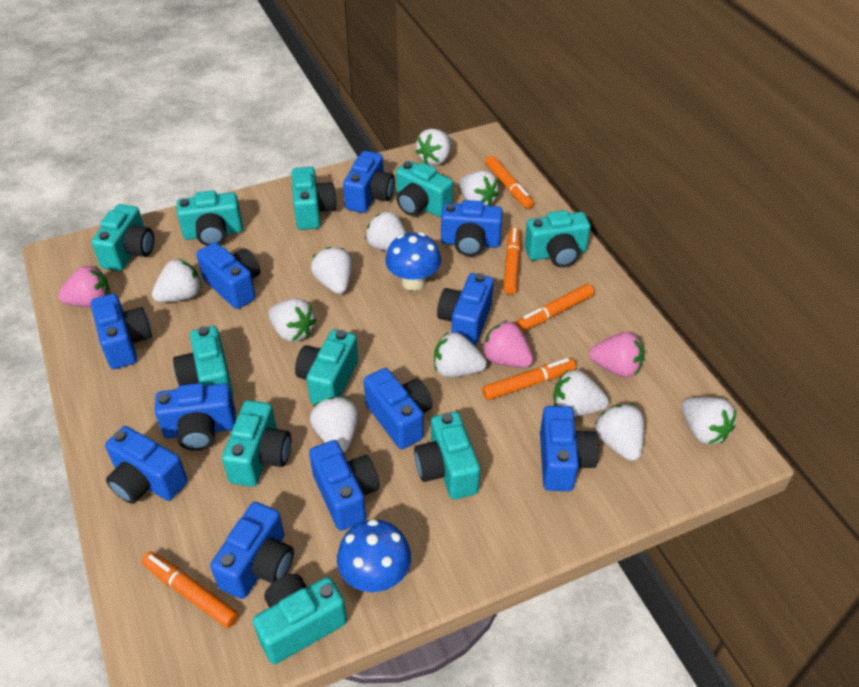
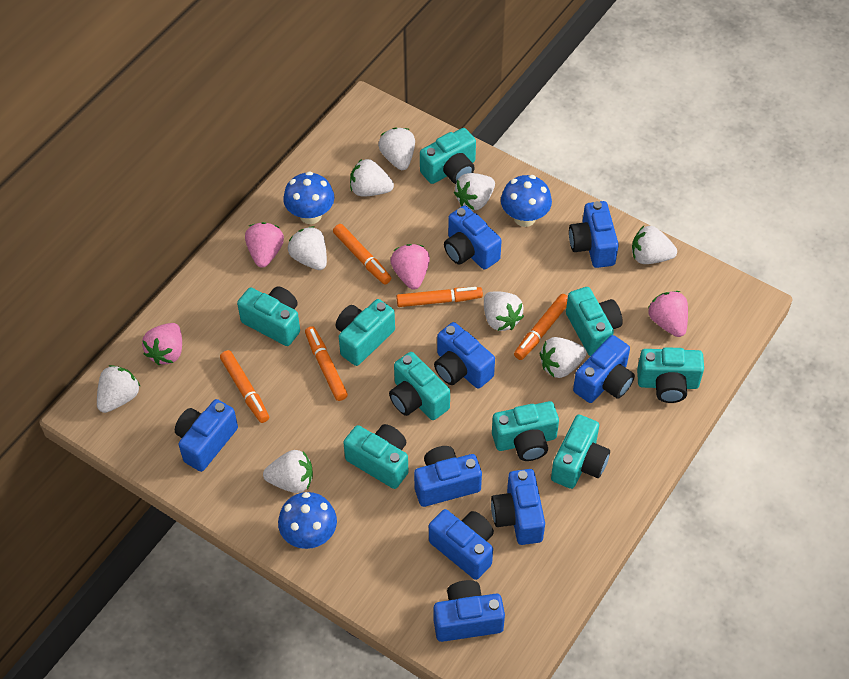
blue camera: [91,294,152,369] [105,426,188,504] [155,383,236,451] [196,242,261,309] [210,502,294,599] [309,440,380,531] [343,151,395,213] [364,368,433,449] [437,273,494,346] [441,200,503,256] [540,406,599,491] = 11 -> [175,399,238,472] [414,446,482,507] [429,509,494,580] [434,322,495,389] [434,580,505,642] [444,205,502,270] [491,469,545,545] [569,201,619,268] [573,335,635,403] = 9
blue mushroom: [337,519,411,592] [385,232,441,291] = 2 -> [278,492,337,549] [283,171,334,224] [501,175,552,227] = 3
pink strawberry: [58,265,111,307] [482,320,533,368] [589,332,644,378] = 3 -> [142,323,182,365] [245,222,284,268] [390,244,430,289] [648,291,688,337] = 4
turquoise camera: [91,204,154,271] [173,326,233,398] [177,190,243,246] [222,400,291,487] [253,574,347,664] [291,167,337,230] [295,329,358,404] [396,161,453,217] [414,412,480,499] [524,210,591,267] = 10 -> [237,286,300,346] [336,299,395,366] [343,424,408,489] [389,352,450,420] [420,128,476,184] [492,401,559,461] [551,415,610,489] [566,287,623,356] [637,347,704,403] = 9
white strawberry: [152,258,202,302] [268,298,316,342] [310,397,359,453] [311,247,352,294] [365,211,406,251] [416,129,452,165] [434,332,487,377] [460,171,499,206] [553,370,609,417] [595,404,644,461] [681,397,736,445] = 11 -> [97,365,141,413] [263,450,313,493] [288,226,327,270] [350,159,394,197] [378,127,415,170] [454,173,495,210] [484,291,524,331] [539,337,587,378] [632,226,677,264] = 9

